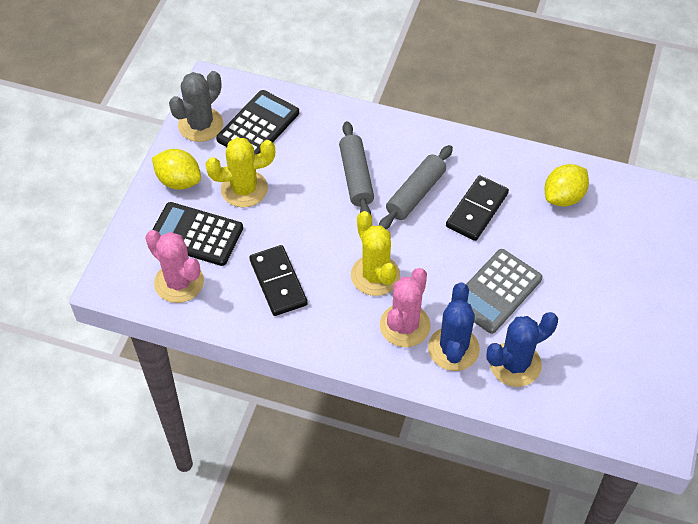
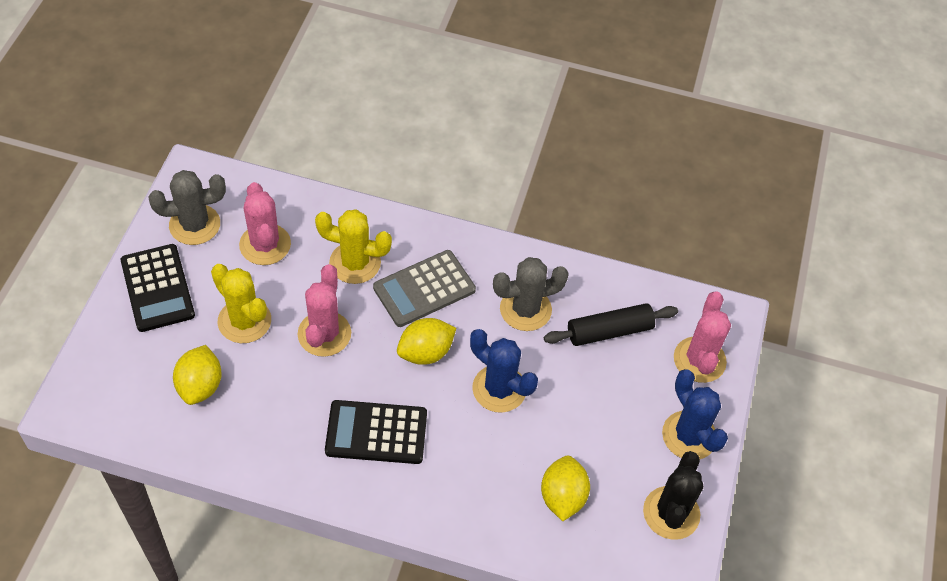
black cactus: none = 0 -> [643,451,703,540] = 1
black domino: [249,245,308,316] [446,175,509,241] = 2 -> none = 0
black rolling pin: none = 0 -> [544,303,678,346] = 1
grey cactus: [169,71,223,142] = 1 -> [148,170,226,245] [493,257,569,331] = 2
grey rolling pin: [339,121,374,214] [379,145,453,229] = 2 -> none = 0
pink cactus: [145,230,204,303] [380,268,430,347] = 2 -> [239,182,291,265] [297,264,351,357] [674,291,731,383] = 3
yellow lemon: [152,149,201,190] [545,164,589,207] = 2 -> [173,345,221,405] [397,318,456,365] [541,456,590,521] = 3

